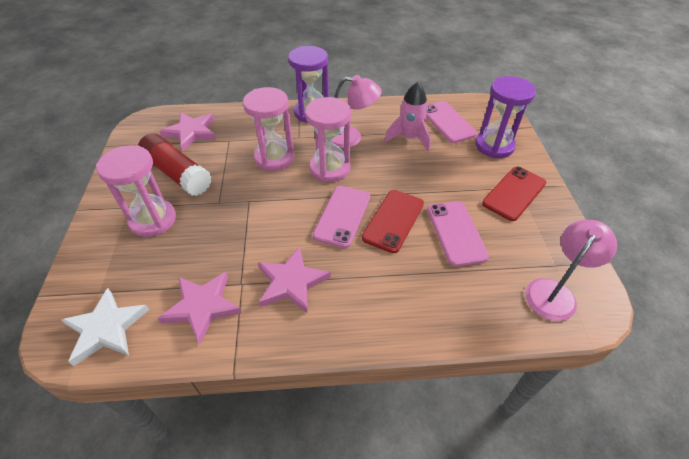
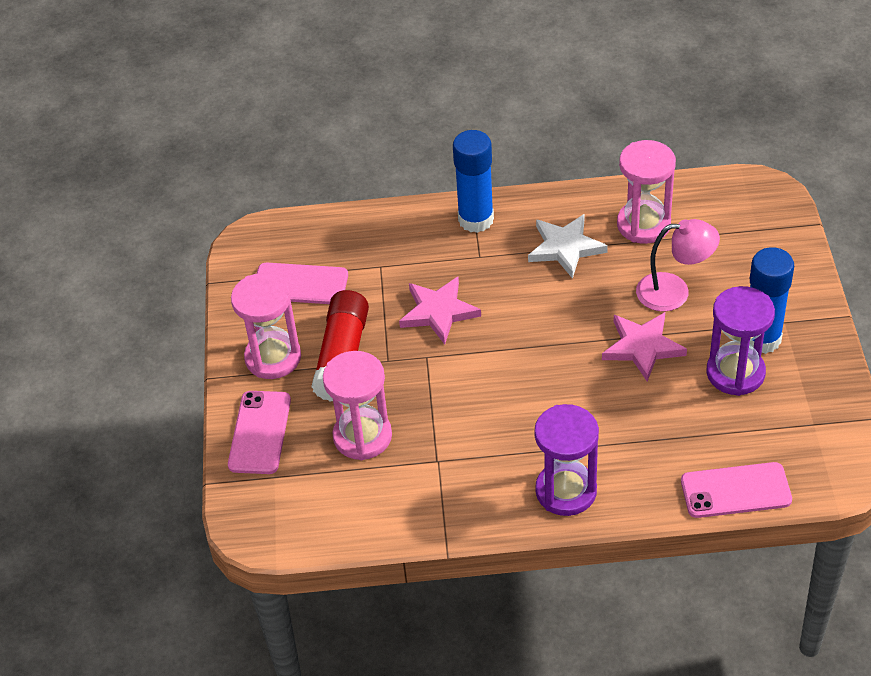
blue glue stick: none = 0 -> [453,130,494,233] [750,247,794,354] = 2
pink lamp: [332,75,382,148] [525,220,617,321] = 2 -> [636,219,720,312] = 1
pink rocket: [384,82,431,152] = 1 -> none = 0
pink star: [158,272,242,344] [160,112,216,151] [258,246,331,314] = 3 -> [399,277,481,344] [602,312,687,381] = 2
red phone: [362,190,424,253] [482,167,547,221] = 2 -> none = 0

